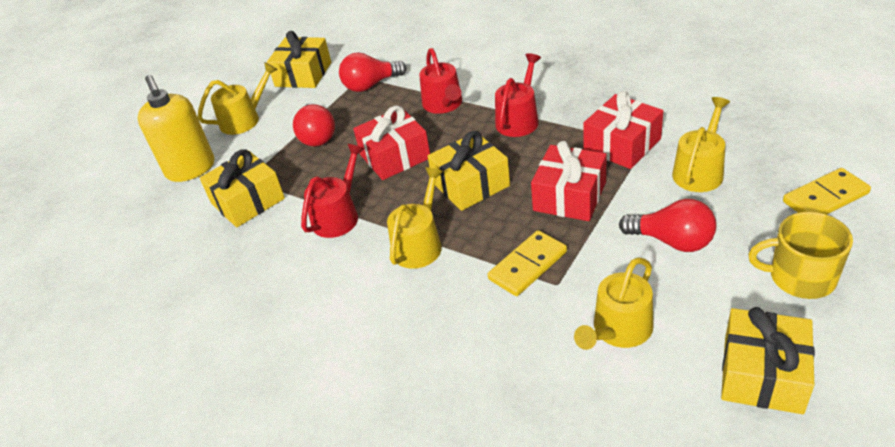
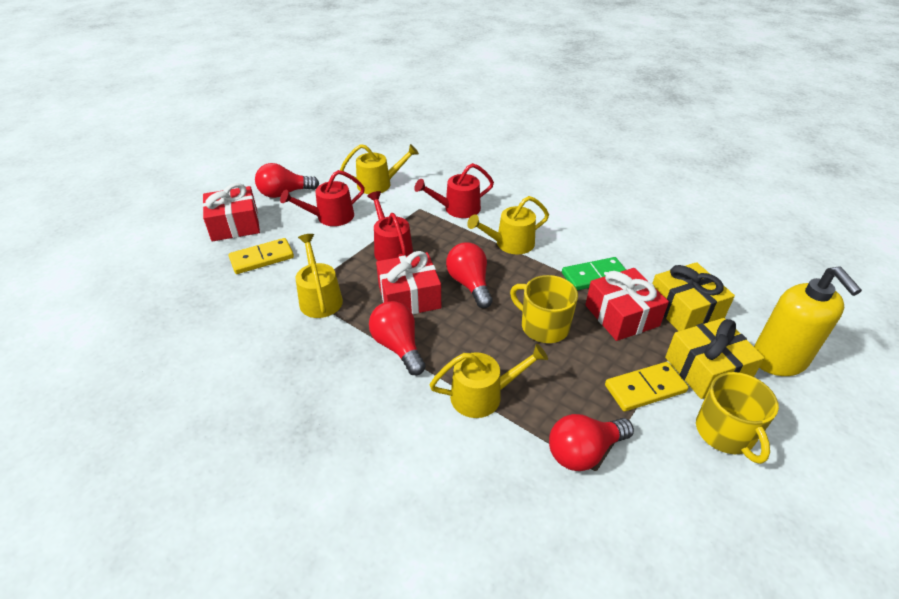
green domino: none = 0 -> [562,257,626,290] = 1
red light bulb: [293,103,335,146] [339,53,407,92] [619,199,716,252] = 3 -> [255,163,319,198] [369,301,426,375] [446,242,493,308] [549,414,634,471] = 4
yellow gift: [200,149,285,227] [267,31,331,88] [428,131,510,211] [721,307,815,414] = 4 -> [652,262,735,331] [665,318,765,399] = 2
yellow mug: [748,212,853,299] = 1 -> [510,275,578,343] [696,372,779,464] = 2

